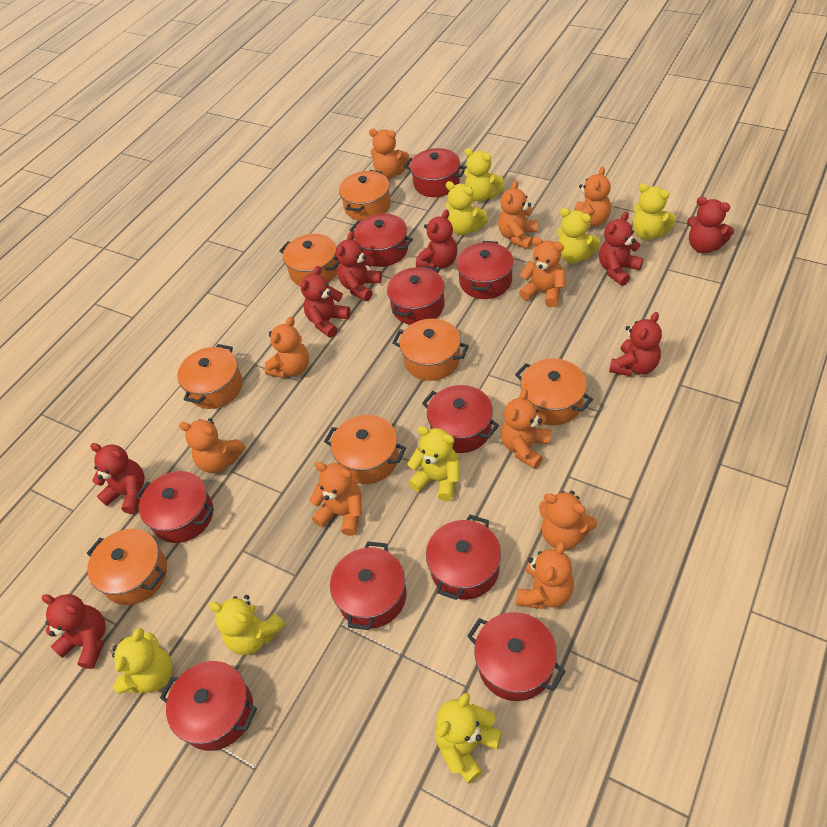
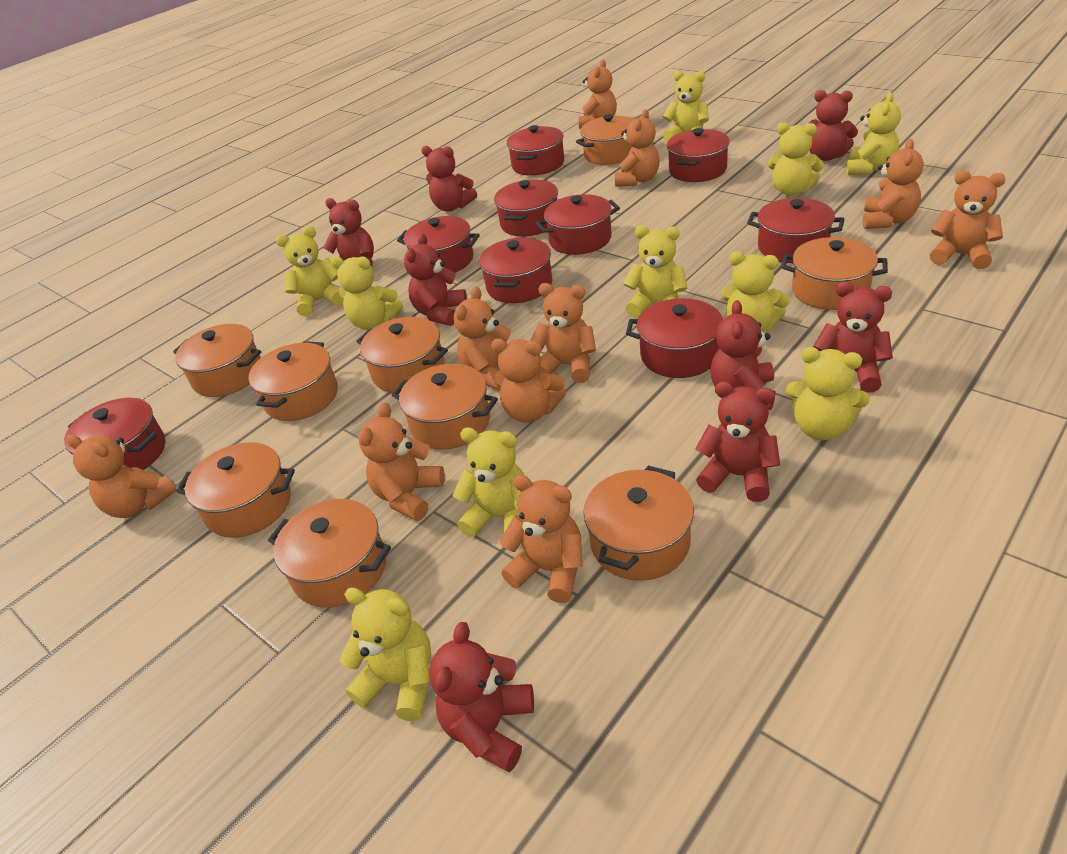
orange pot: [87,529,167,605] [177,344,243,409] [279,234,340,286] [324,415,406,484] [339,170,391,221] [393,319,469,381] [515,358,593,425] = 7 -> [173,324,261,397] [176,442,295,538] [249,341,338,421] [268,499,391,608] [356,317,448,393] [392,364,498,449] [576,114,634,165] [584,466,694,581] [782,237,888,310] = 9
red pot: [136,471,214,543] [160,661,257,751] [330,541,407,630] [350,213,413,267] [387,265,445,325] [404,148,467,197] [422,385,499,453] [426,515,501,600] [456,241,514,299] [467,612,566,701] = 10 -> [64,398,165,470] [397,216,480,273] [479,237,552,303] [494,180,558,236] [507,125,564,176] [536,194,620,255] [626,298,723,378] [667,128,730,182] [747,198,845,263] = 9
yellow teddy bear: [112,628,172,694] [209,595,285,655] [407,426,460,501] [435,693,502,784] [446,181,488,235] [464,148,505,201] [557,208,600,263] [633,183,676,240] = 8 -> [276,226,344,316] [330,256,403,330] [340,588,431,721] [452,427,525,537] [623,225,688,318] [663,70,709,142] [721,251,790,332] [768,122,824,195] [786,347,870,440] [846,93,901,175] = 10

